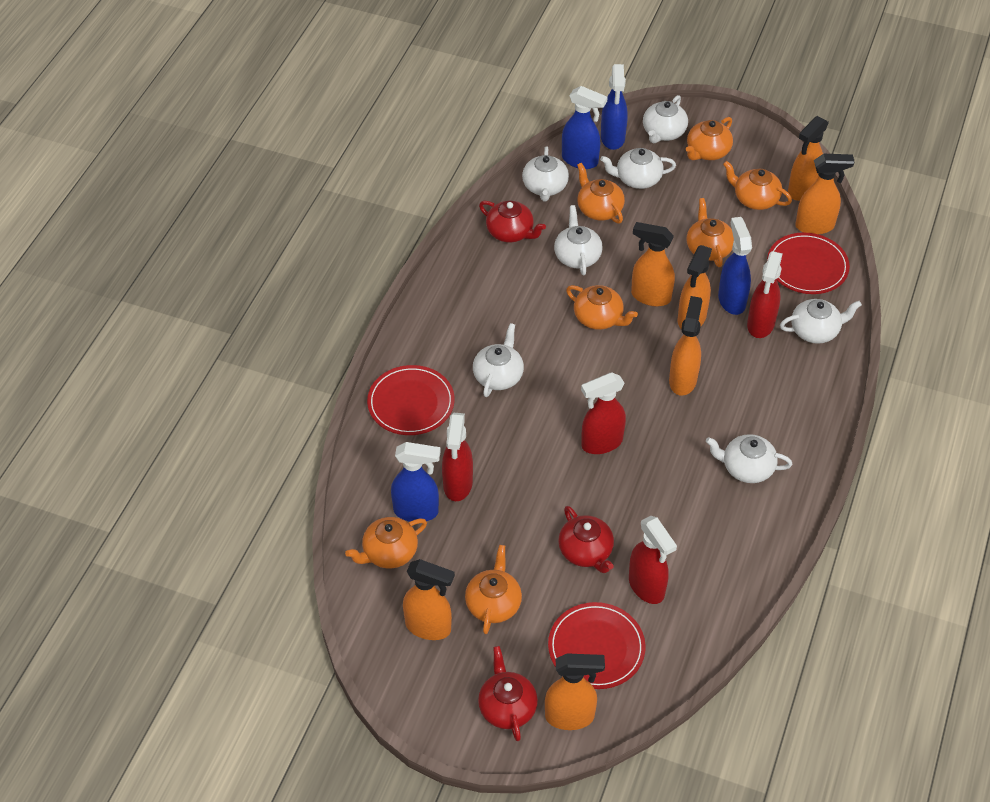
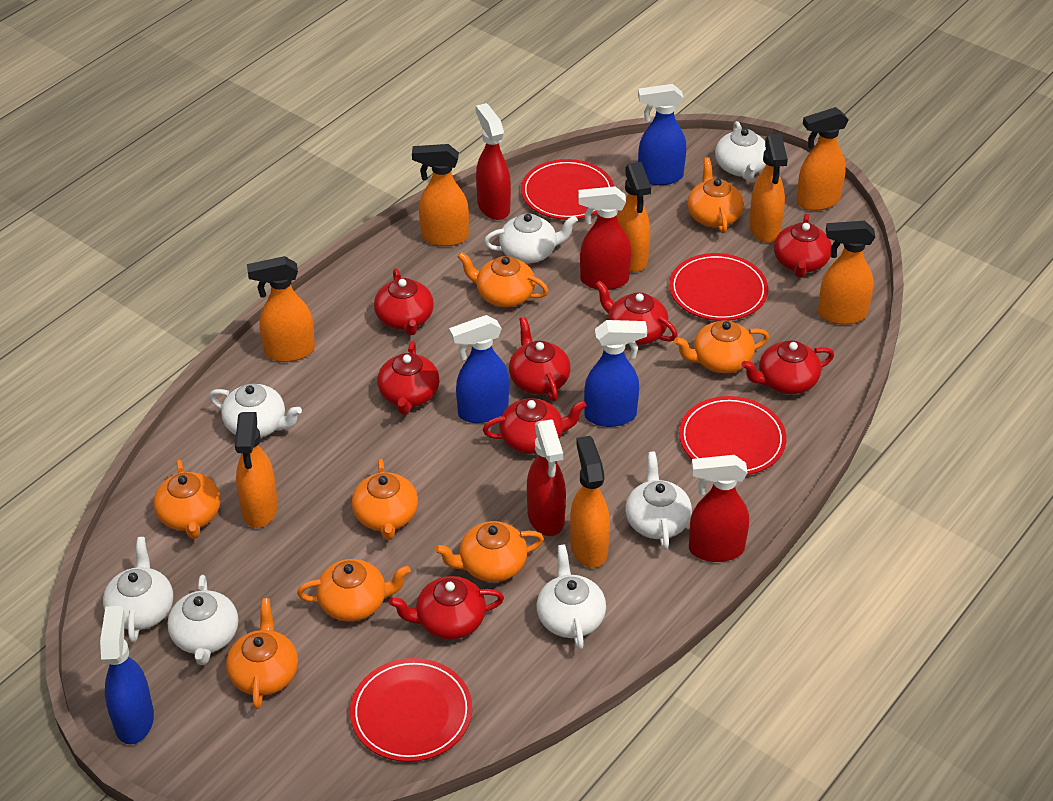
orange spray bottle: [403,559,455,640] [545,653,605,730] [631,222,675,306] [669,296,702,396] [678,245,712,328] [788,116,829,201] [795,154,855,235] = 7 -> [235,412,278,528] [247,256,315,362] [412,144,469,246] [570,436,610,568] [617,162,651,272] [749,134,788,243] [796,107,849,211] [818,221,875,325] = 8
orange teapot: [345,517,427,568] [465,545,522,634] [566,285,638,330] [577,163,625,224] [686,117,733,160] [687,198,734,267] [723,161,792,210] = 7 -> [154,459,220,539] [226,598,298,709] [297,559,411,621] [352,459,418,540] [435,521,544,582] [457,252,549,307] [674,320,769,373] [687,157,744,233] = 8
red plate: [367,365,455,435] [548,602,646,689] [767,233,850,294] = 3 -> [350,658,473,762] [521,159,614,220] [669,253,768,321] [679,396,786,475] = 4
red teapot: [478,646,538,741] [479,200,546,242] [558,506,614,573] = 3 -> [374,268,434,335] [377,342,439,415] [389,576,504,639] [483,398,587,454] [509,317,570,401] [595,281,678,345] [742,340,834,394] [774,214,832,278] = 8

